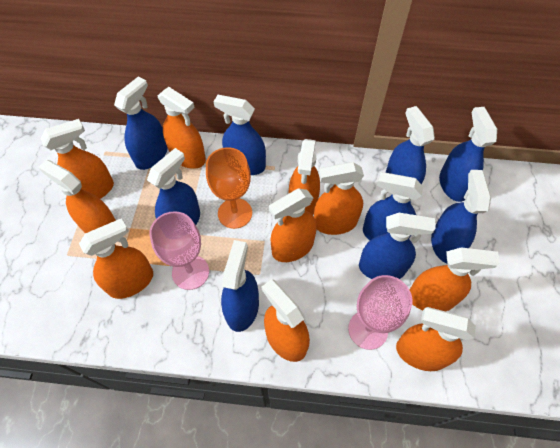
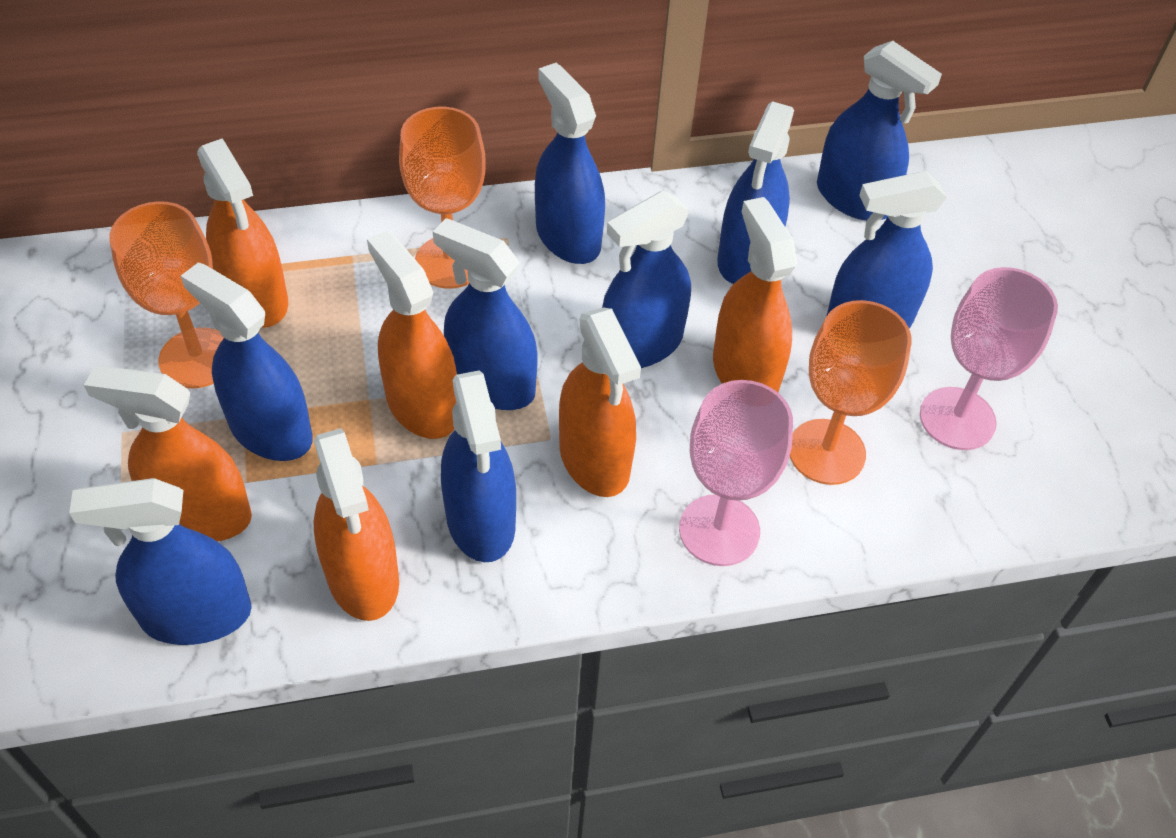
orange goblet: [206,147,252,229] = 1 -> [110,201,224,388] [399,107,486,289] [790,300,912,485] = 3
orange spray bottle: [38,160,116,233] [41,119,114,199] [79,218,153,299] [158,87,206,169] [262,279,310,362] [269,189,317,262] [288,139,320,215] [314,162,364,235] [396,307,476,371] [410,247,500,311] = 10 -> [84,366,252,541] [197,138,288,328] [314,428,399,621] [367,231,457,439] [559,308,641,497] [713,197,797,392] = 6

